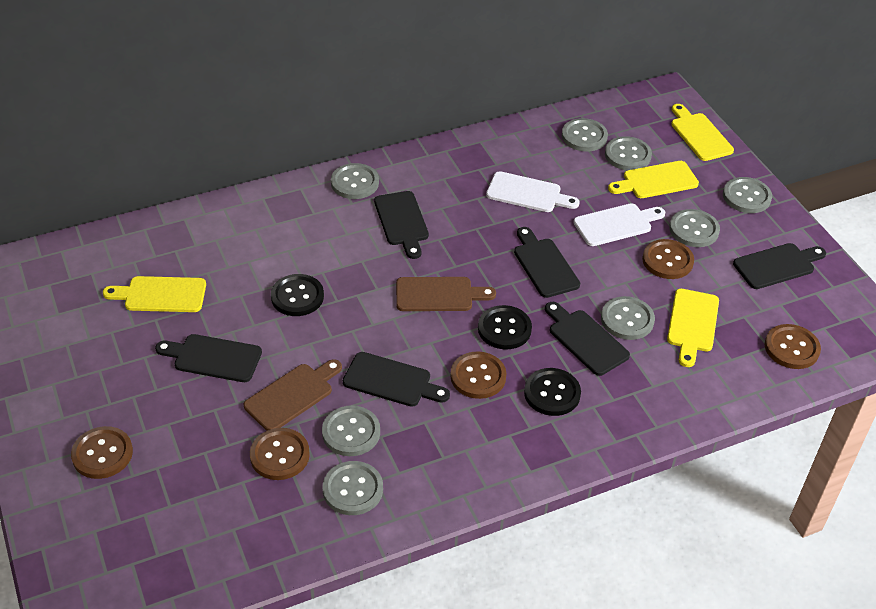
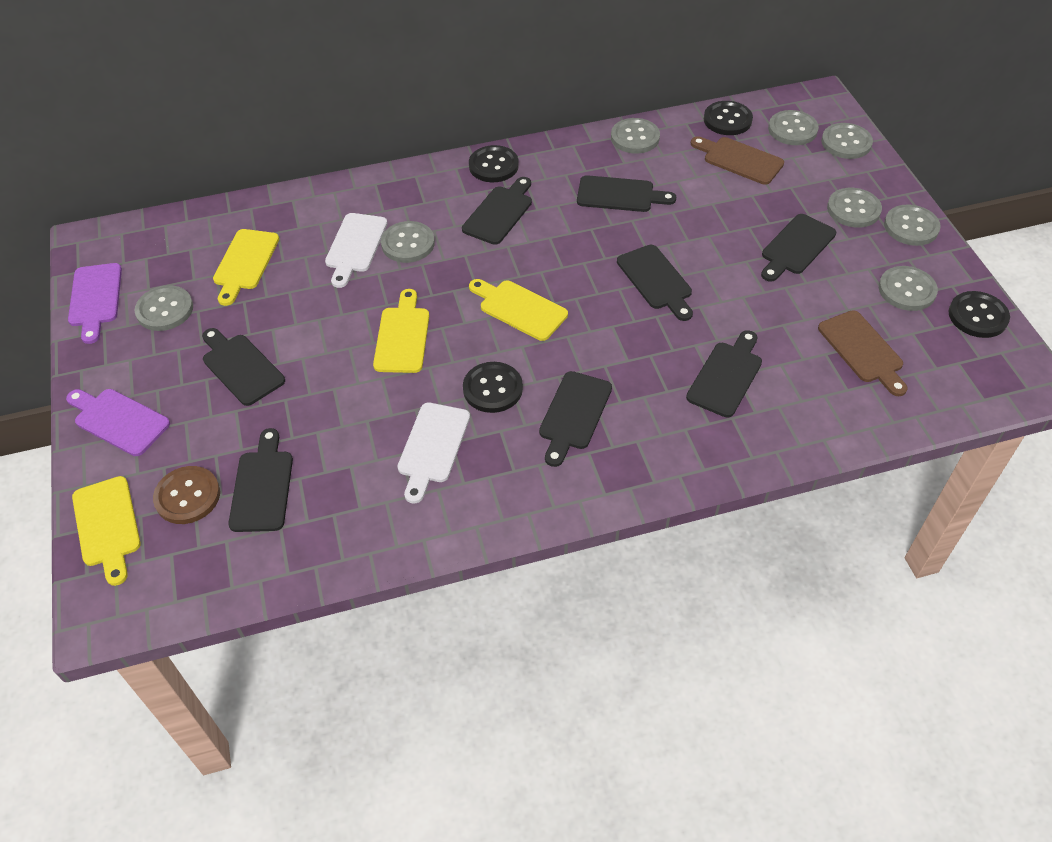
black button: [271,274,324,316] [478,305,532,349] [524,368,581,416] = 3 -> [463,362,523,413] [469,145,519,182] [704,101,753,135] [949,291,1010,338] = 4
black cutting board: [155,334,262,382] [343,352,450,407] [374,191,429,259] [514,227,580,298] [545,302,630,376] [733,243,826,289] = 6 -> [202,328,285,406] [228,428,293,532] [462,177,532,245] [539,371,612,467] [577,175,676,212] [617,245,693,321] [686,330,762,418] [761,214,836,282] = 8
brown button: [71,426,133,479] [250,428,310,480] [450,351,506,399] [642,239,694,279] [765,324,821,369] = 5 -> [153,466,220,524] = 1
purple cutting board: none = 0 -> [66,389,170,456] [68,263,122,344] = 2

